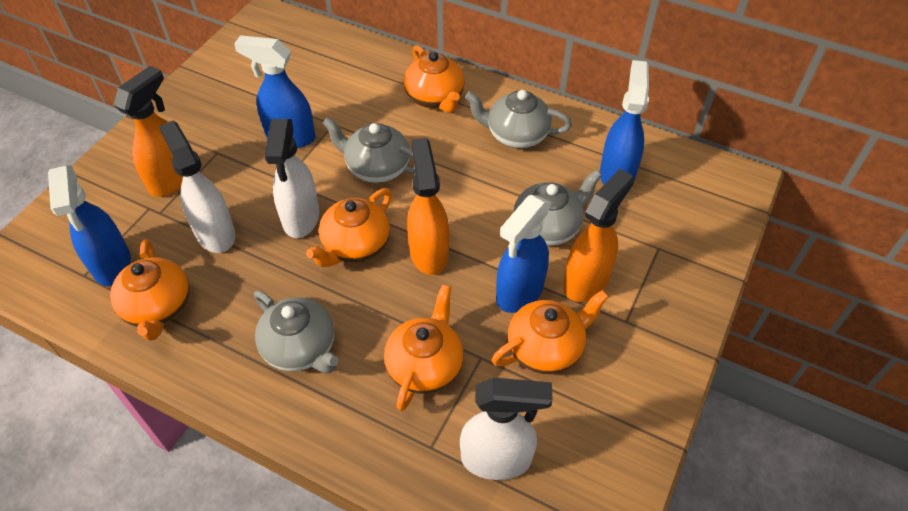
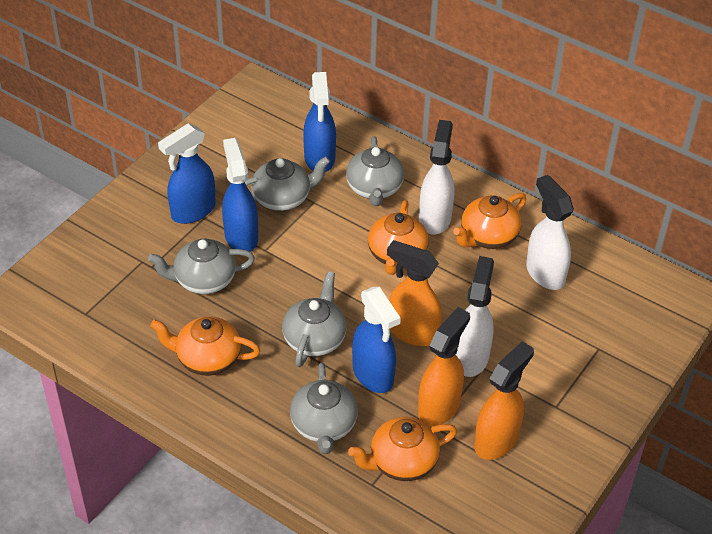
grey teapot: [254,290,339,373] [322,117,416,183] [465,90,572,148] [503,170,602,246] = 4 -> [148,239,255,294] [245,156,331,211] [282,271,347,367] [290,363,358,454] [346,136,404,206] = 5
orange teapot: [110,239,190,341] [306,188,392,267] [384,284,464,411] [404,45,465,113] [492,290,609,374] = 5 -> [150,316,260,376] [348,417,457,481] [368,200,428,275] [453,193,526,249] = 4

